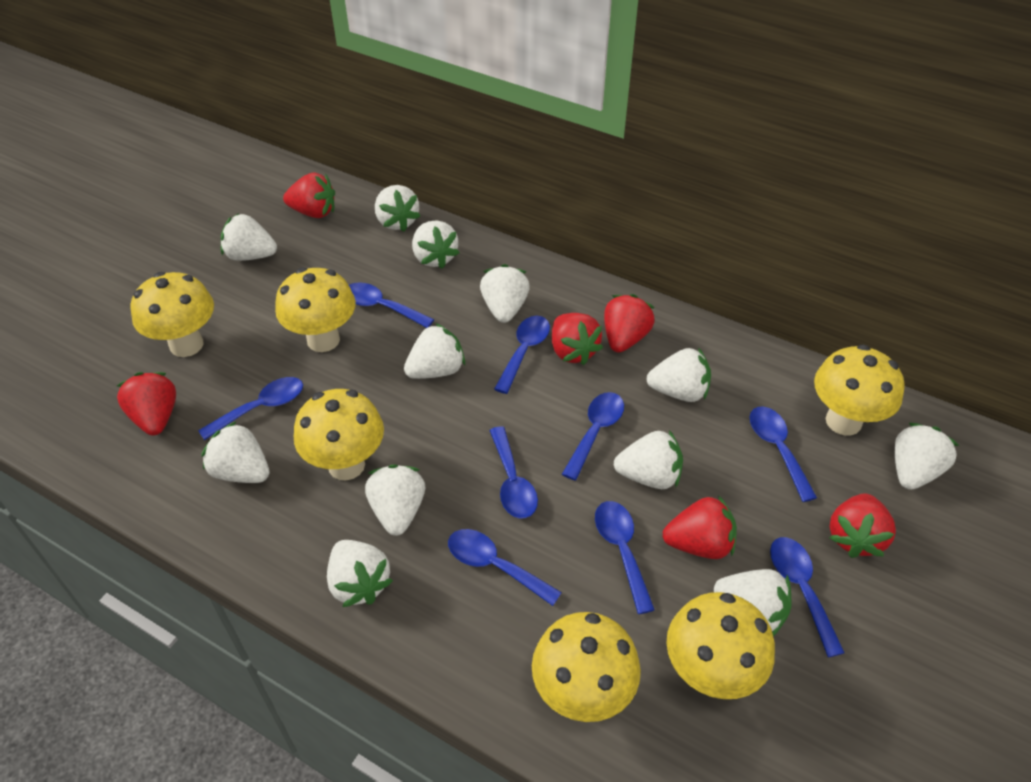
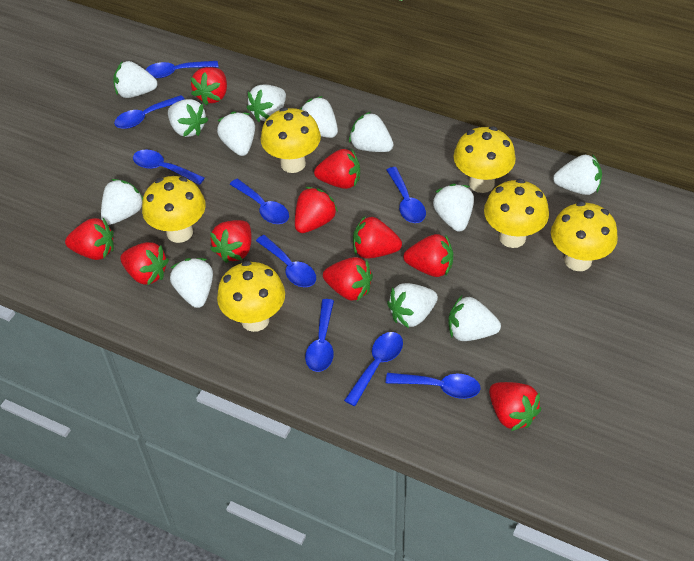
red strawberry: [117,372,176,436] [283,172,335,218] [552,313,603,365] [604,294,655,353] [663,495,737,559] [829,493,896,558] = 6 -> [65,218,114,260] [120,242,169,286] [190,67,227,105] [210,220,252,263] [295,187,338,233] [314,148,360,189] [323,257,373,301] [353,215,402,259] [403,234,453,277] [489,382,541,431] = 10

